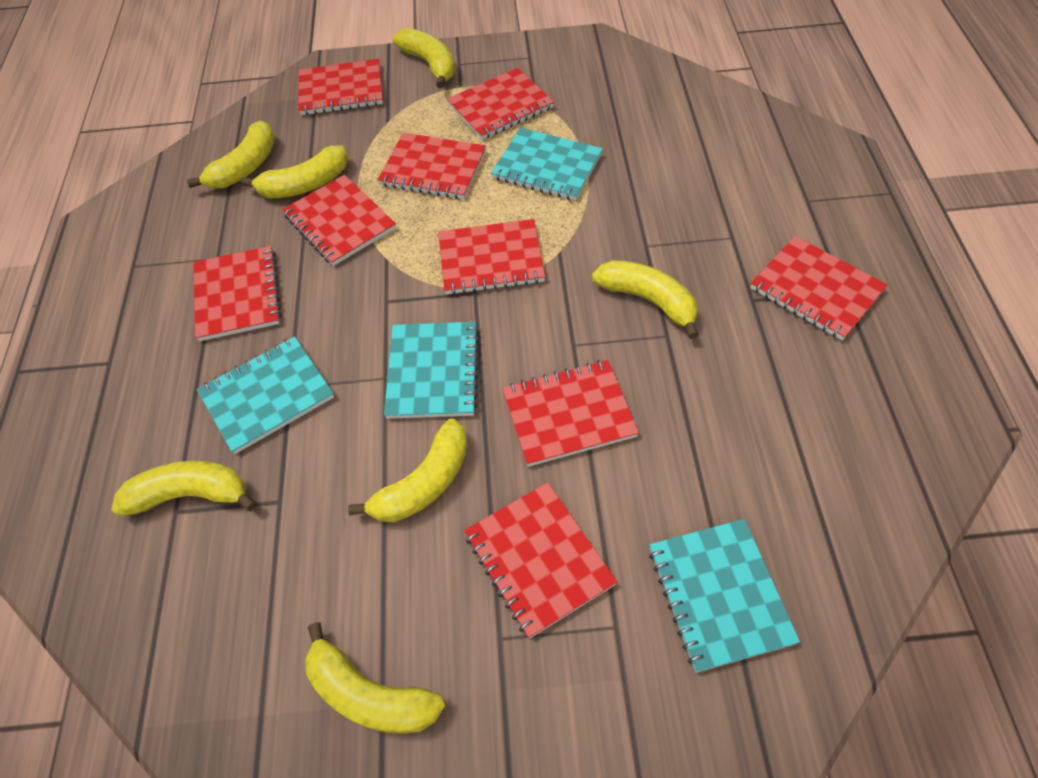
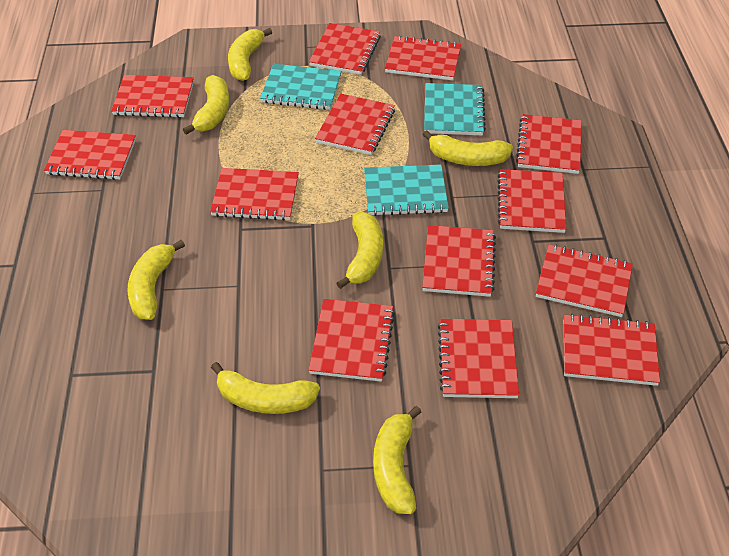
red notebook: [193,246,282,341] [282,175,396,266] [298,59,383,115] [377,133,486,199] [438,219,545,295] [447,68,554,140] [464,482,617,639] [502,360,639,467] [750,236,887,340] = 9 -> [44,130,136,180] [111,75,194,118] [210,168,299,221] [309,23,381,75] [309,299,395,382] [315,94,395,155] [385,35,461,80] [422,225,496,297] [438,319,519,398] [498,169,567,233] [516,114,582,174] [536,244,633,317] [564,314,660,386] = 13
turquoise notebook: [197,336,334,454] [384,322,479,419] [491,128,603,201] [649,519,800,673] = 4 -> [260,64,341,110] [364,164,449,216] [424,83,486,135] = 3

